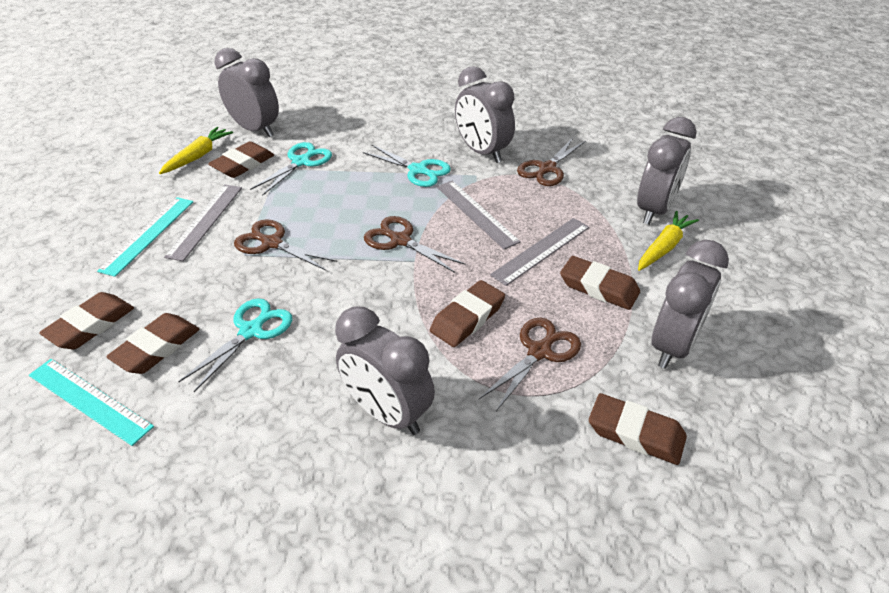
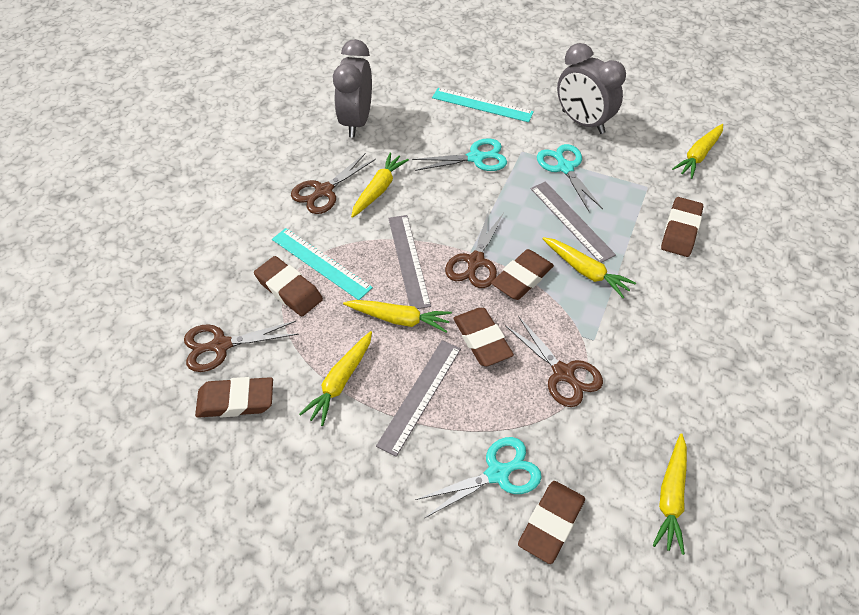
grey clock: [214,48,279,137] [335,307,435,435] [455,66,515,163] [637,117,697,225] [652,240,729,369] = 5 -> [333,39,372,138] [557,43,626,134] = 2
yellow carrot: [159,127,233,174] [638,211,699,271] = 2 -> [299,331,372,426] [343,300,452,333] [351,153,409,218] [543,237,636,298] [652,433,687,555] [672,124,723,179] = 6

